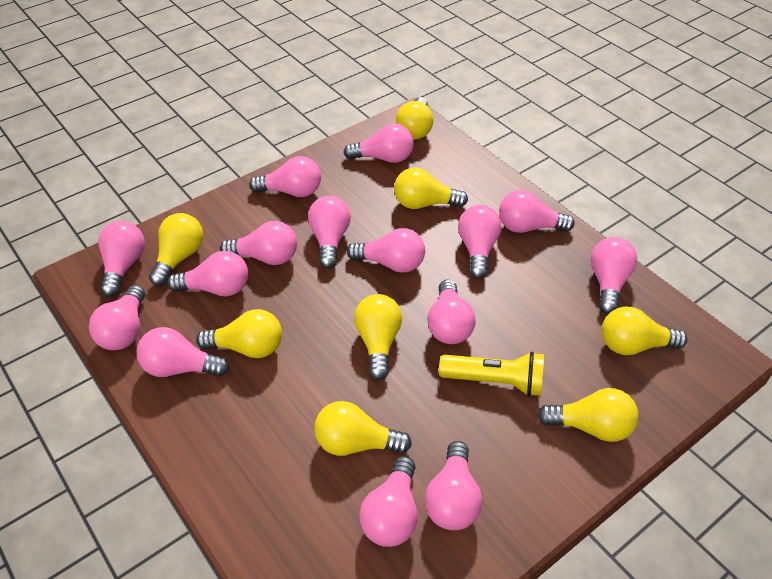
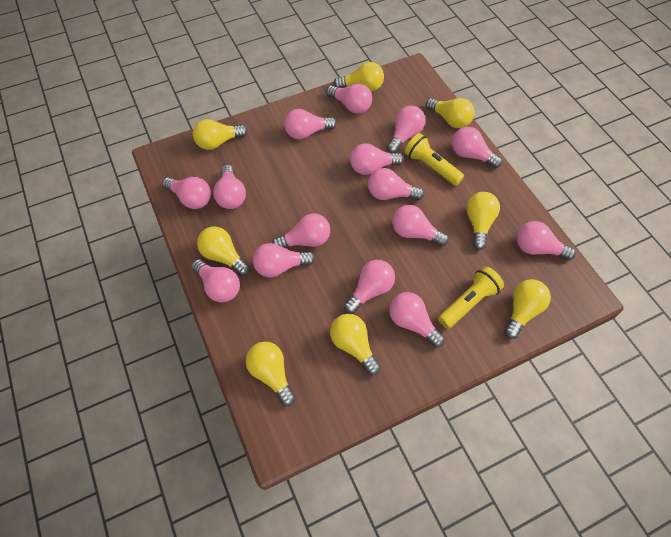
yellow flashlight: [439,352,544,396] = 1 -> [404,133,464,186] [438,266,504,329] = 2

